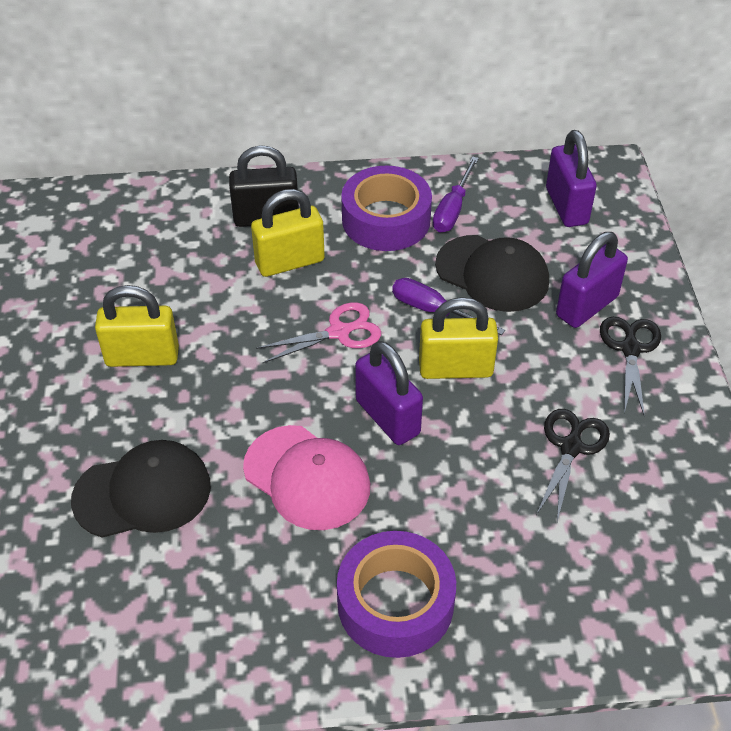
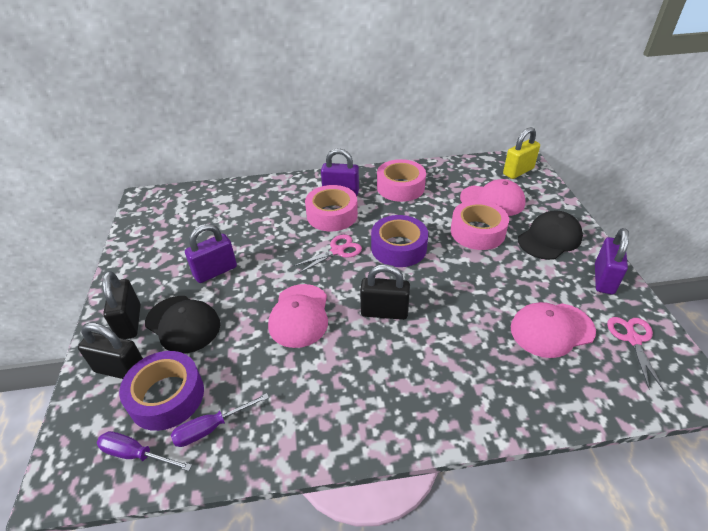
black padlock: [229,145,299,227] = 1 -> [78,322,143,379] [102,271,141,339] [360,264,410,320] = 3
black scissors: [536,409,610,521] [600,317,661,417] = 2 -> none = 0
pink cap: [243,425,370,530] = 1 -> [268,284,328,348] [460,179,526,216] [511,302,596,358] = 3
pink scissors: [256,302,381,363] = 1 -> [294,234,362,274] [607,317,664,391] = 2
pink tape: none = 0 -> [305,185,358,231] [377,159,426,202] [451,200,509,250] = 3
yellow padlock: [95,285,179,367] [251,189,325,277] [419,297,498,379] = 3 -> [503,127,540,179] = 1

